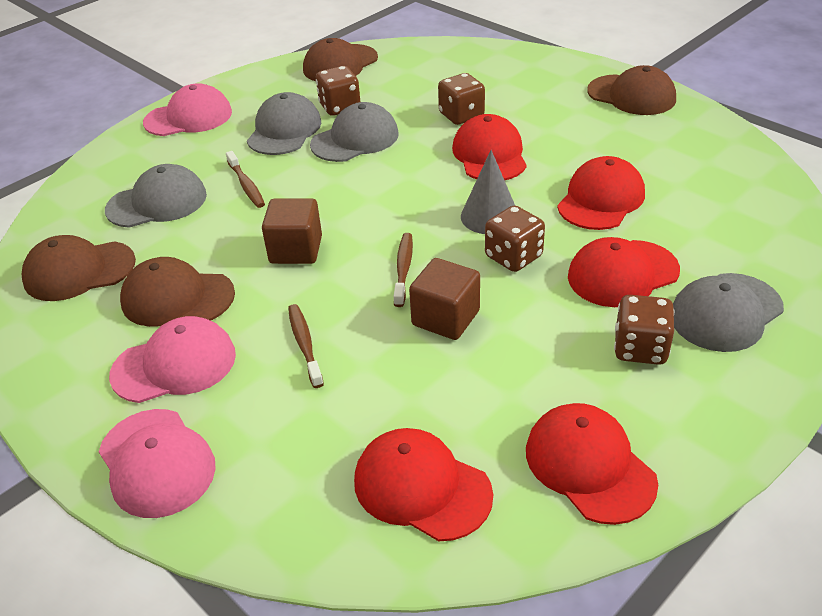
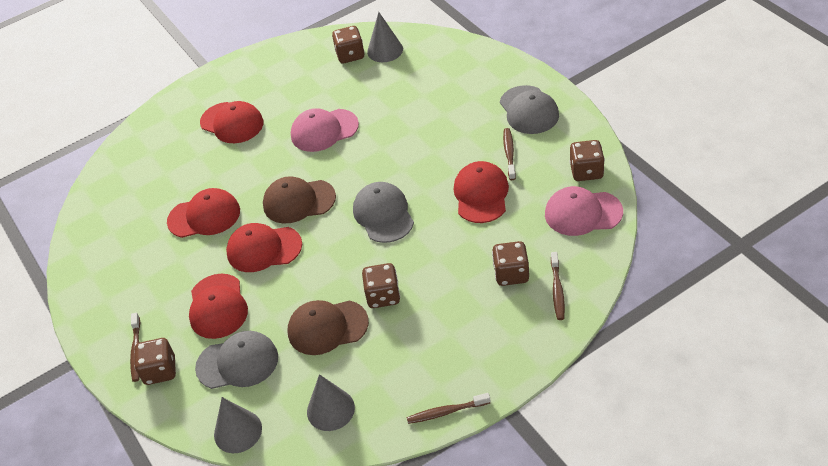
brown cap: [22,235,136,301] [120,257,235,327] [303,38,378,81] [587,65,676,115] = 4 -> [263,176,336,223] [288,300,369,355] = 2
brown cube: [262,198,322,264] [409,258,480,340] = 2 -> none = 0
brown dice: [316,66,360,116] [438,73,485,125] [485,205,545,272] [614,295,675,365] = 4 -> [134,338,176,385] [332,26,365,63] [362,263,400,308] [492,241,529,286] [569,140,605,181] = 5
brown toothbrush: [226,151,265,208] [288,304,324,388] [394,233,413,307] = 3 -> [130,313,140,382] [407,393,491,424] [503,128,516,180] [551,252,565,320] = 4
grey cap: [105,164,207,228] [247,92,321,155] [310,102,399,162] [673,273,784,352] = 4 -> [195,331,278,389] [353,182,414,243] [500,85,559,134] = 3
grey cone: [461,150,515,234] = 1 -> [214,397,262,453] [307,374,355,431] [367,12,403,62] = 3
pink cap: [99,409,216,518] [109,316,236,403] [143,83,232,136] = 3 -> [291,108,359,152] [545,186,623,236] = 2

